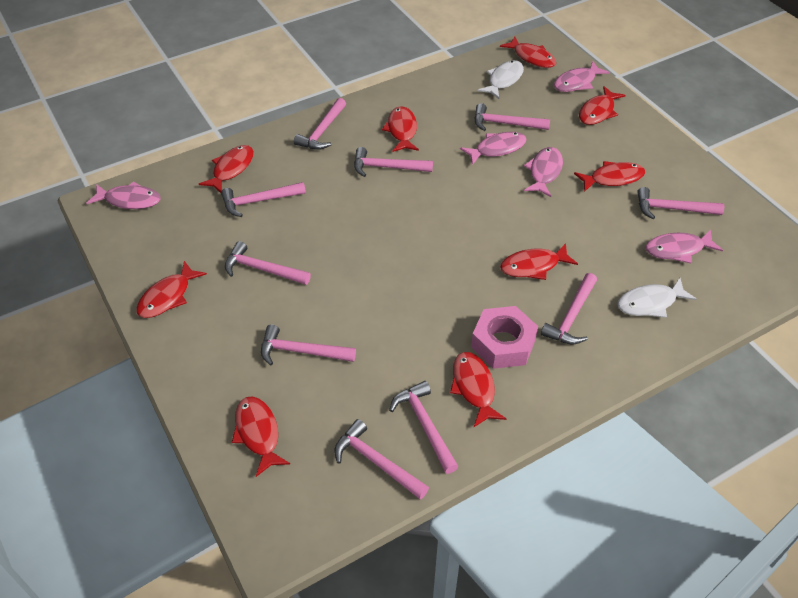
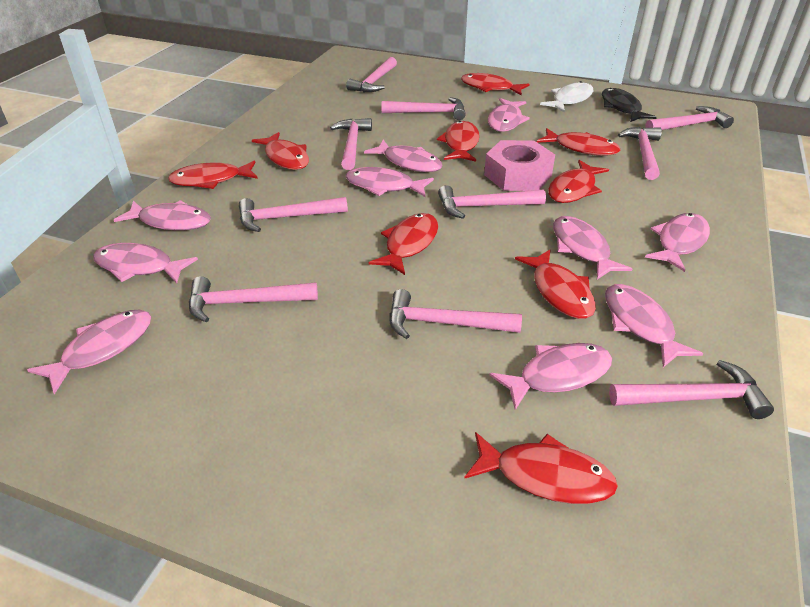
black fish: none = 0 -> [602,88,657,122] = 1
pink fish: [87,181,161,209] [460,132,527,165] [524,147,563,197] [554,61,610,92] [646,230,723,263] = 5 -> [27,310,151,395] [93,243,198,283] [114,200,211,231] [346,167,434,197] [364,140,443,172] [488,98,530,132] [490,343,612,410] [553,216,632,279] [605,284,703,368] [645,213,710,272] = 10
white fish: [478,60,524,99] [617,278,696,318] = 2 -> [540,81,593,112] = 1

